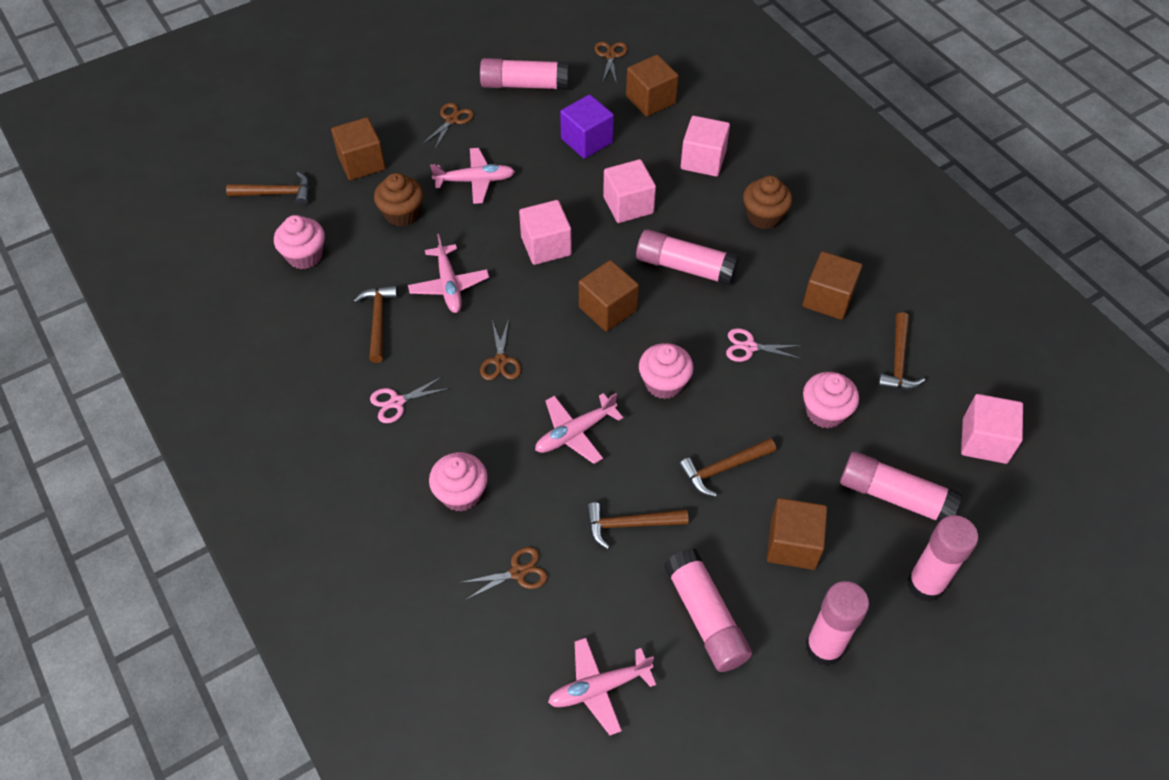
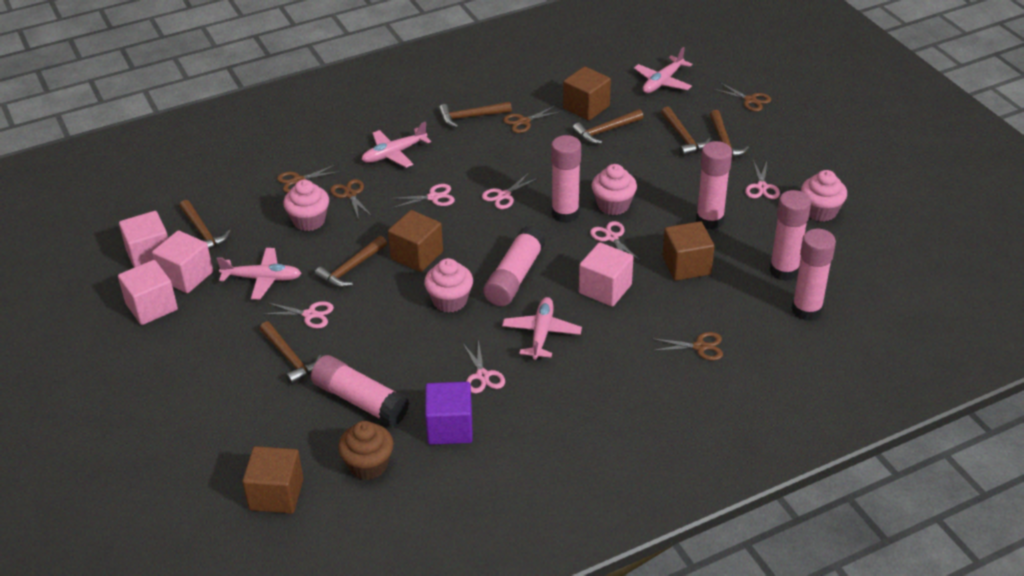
brown cube: [331,117,386,180] [579,260,639,332] [626,55,679,117] [767,498,827,570] [803,251,862,320] = 5 -> [242,446,304,513] [388,210,443,272] [563,66,611,121] [663,221,715,281] = 4
brown cupcake: [374,173,423,227] [743,176,793,229] = 2 -> [338,421,394,480] = 1
brown hammer: [226,172,310,206] [353,285,398,363] [586,502,689,549] [679,438,776,497] [878,312,926,390] = 5 -> [179,200,231,250] [260,321,322,385] [315,236,387,288] [439,102,512,128] [572,109,644,144] [661,106,711,156] [710,110,749,159] = 7
brown scissors: [422,103,474,149] [459,547,548,600] [480,319,521,380] [594,42,628,84] = 4 -> [277,165,341,193] [330,179,372,220] [503,105,562,133] [651,332,723,360] [713,83,771,112] = 5
pink scissors: [370,376,449,423] [726,328,802,362] = 2 -> [264,301,334,328] [390,184,455,208] [463,340,505,393] [482,173,539,209] [590,221,641,261] [745,160,780,199] = 6

